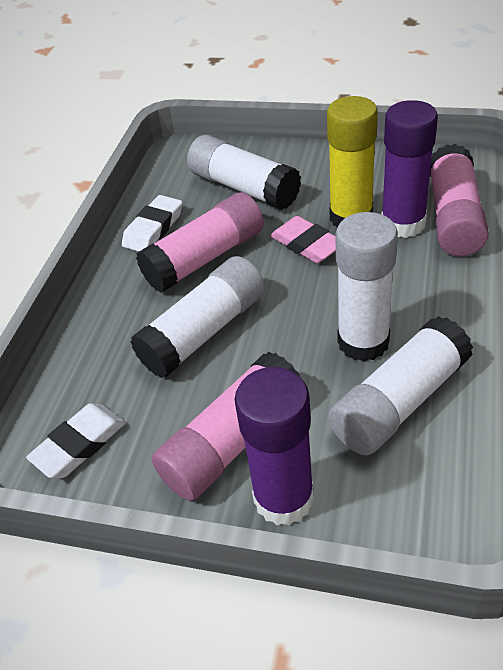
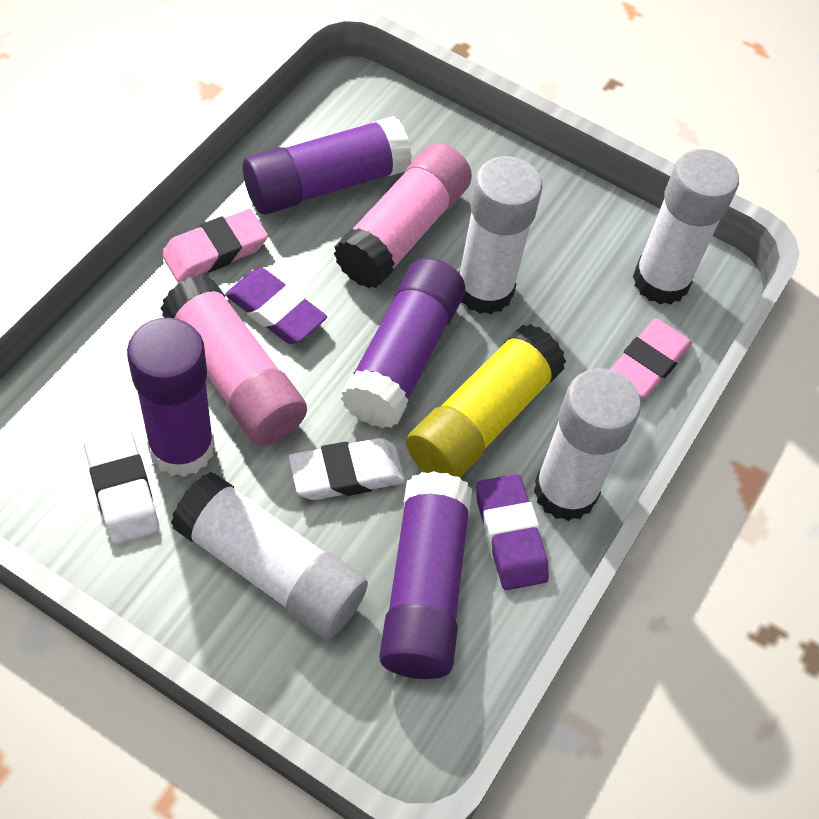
pink eraser: [270,216,336,263] = 1 -> [161,209,268,282] [610,319,692,398] = 2
pink glue stick: [136,192,264,293] [152,352,300,501] [430,144,489,256] = 3 -> [160,275,307,445] [333,143,472,288] = 2
purple eraser: none = 0 -> [225,268,327,344] [476,474,549,590] = 2
purple glue stick: [235,367,314,526] [381,100,438,238] = 2 -> [127,318,215,477] [243,116,412,214] [340,258,465,428] [379,471,472,679] = 4

